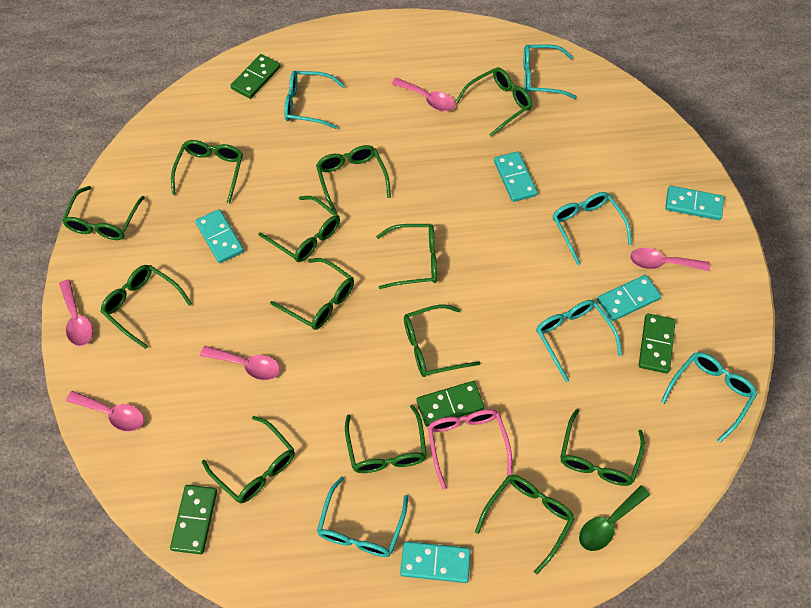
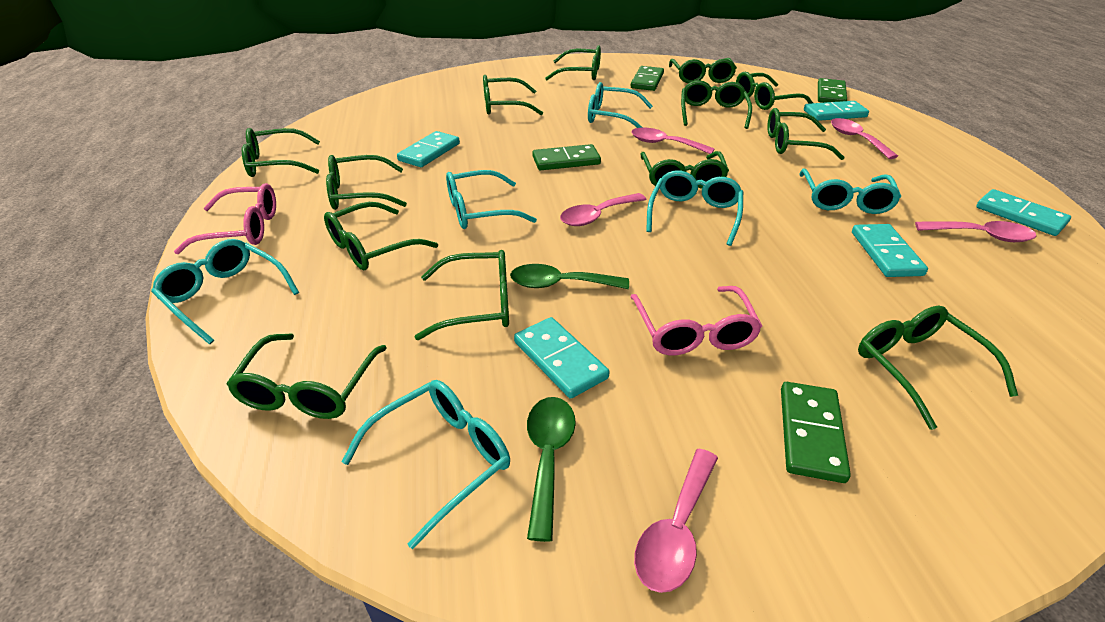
green spoon: [579,486,650,551] = 1 -> [510,264,629,289] [527,397,576,542] = 2
pink glasses: [428,409,512,490] = 1 -> [174,183,276,254] [630,286,762,355] = 2

